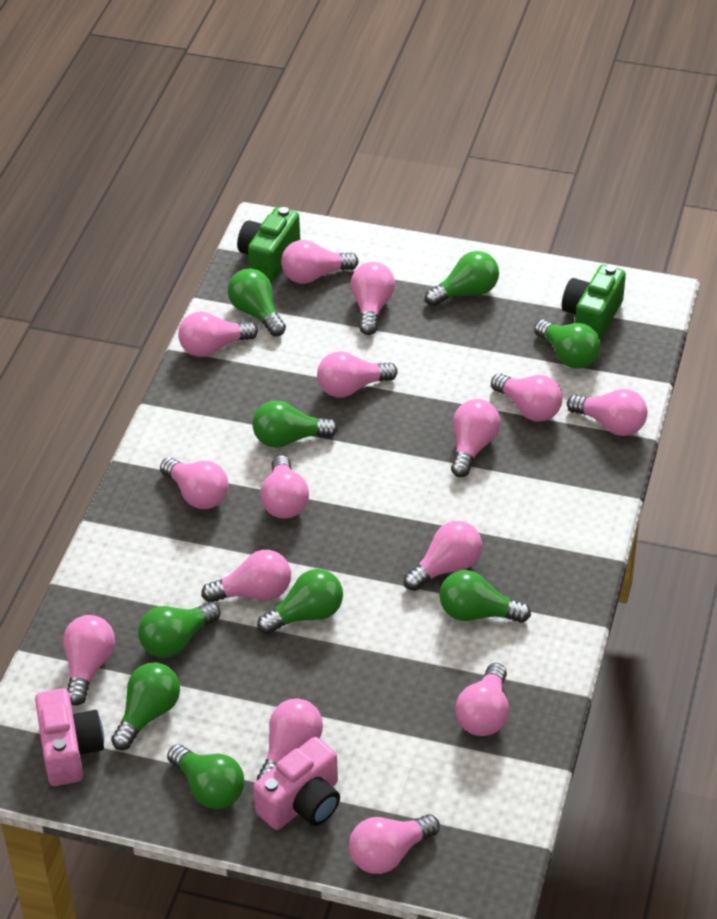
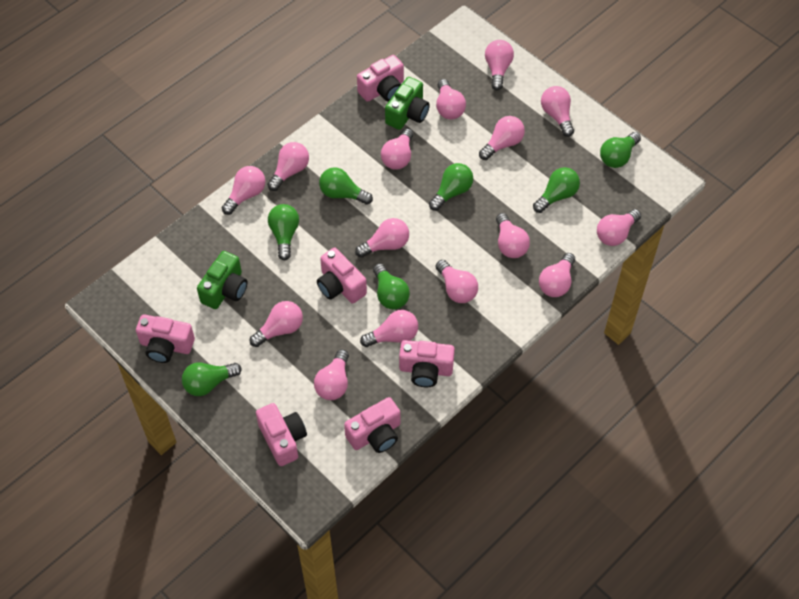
green light bulb: [111,662,180,750] [138,602,221,658] [167,744,245,809] [228,269,286,336] [252,401,338,448] [257,569,343,634] [425,251,499,306] [440,570,531,623] [534,319,601,369] = 9 -> [182,362,242,396] [268,204,299,261] [319,167,373,205] [373,263,410,309] [429,163,473,211] [533,167,580,213] [600,132,641,168] = 7
pink camera: [35,688,104,786] [253,737,340,830] = 2 -> [136,314,195,363] [256,403,307,466] [317,248,367,304] [344,397,400,453] [357,55,404,102] [399,340,455,387] = 6

